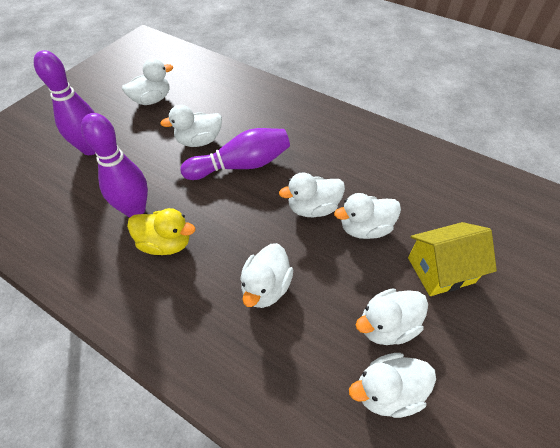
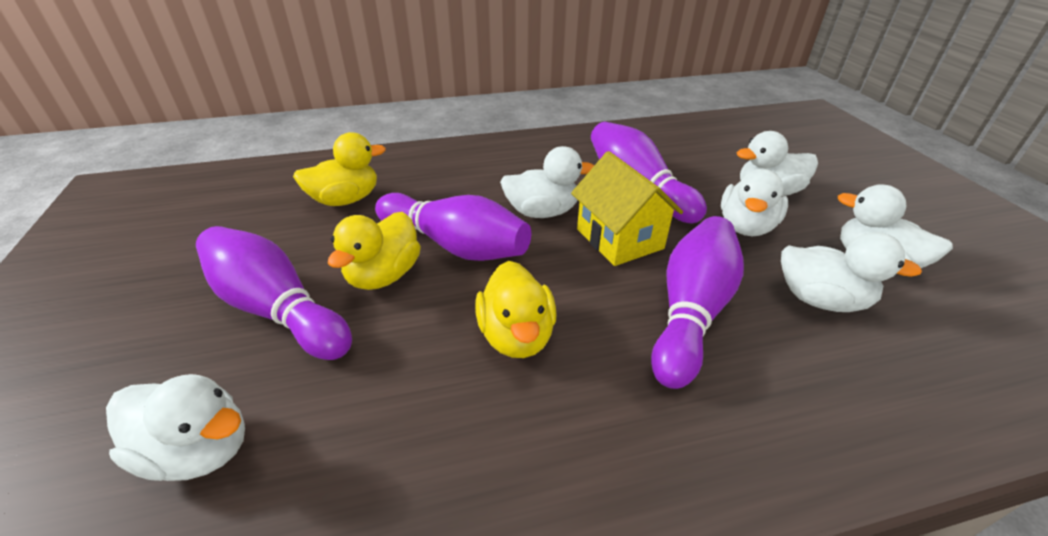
purple bowling pin: [34,50,95,155] [81,113,148,217] [180,128,290,180] = 3 -> [196,226,352,360] [375,193,531,261] [591,122,707,223] [651,216,744,389] = 4
white duck: [122,59,173,105] [160,105,222,147] [240,243,293,308] [279,173,345,217] [334,193,401,239] [349,353,436,418] [355,288,428,345] = 7 -> [106,374,245,481] [500,146,594,218] [721,169,788,236] [736,131,818,196] [781,232,922,312] [838,184,953,268] = 6
yellow duck: [127,208,195,255] = 1 -> [293,132,386,206] [328,212,421,290] [475,261,557,358] = 3

